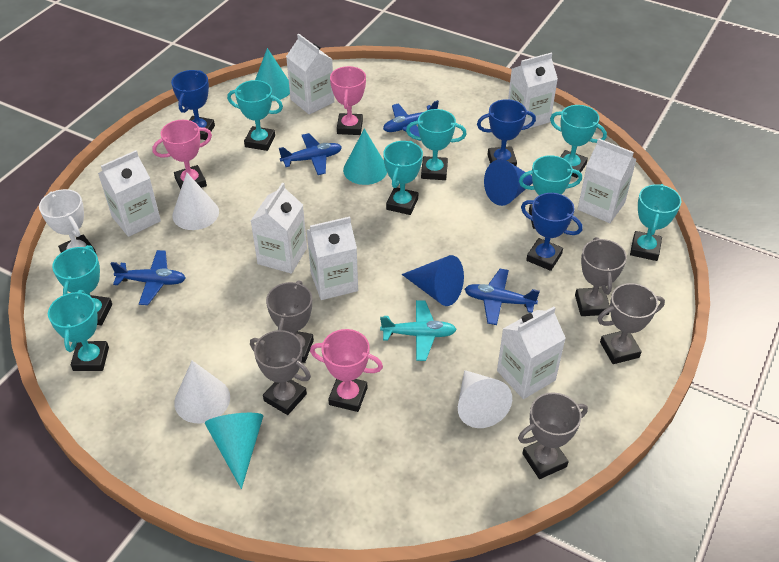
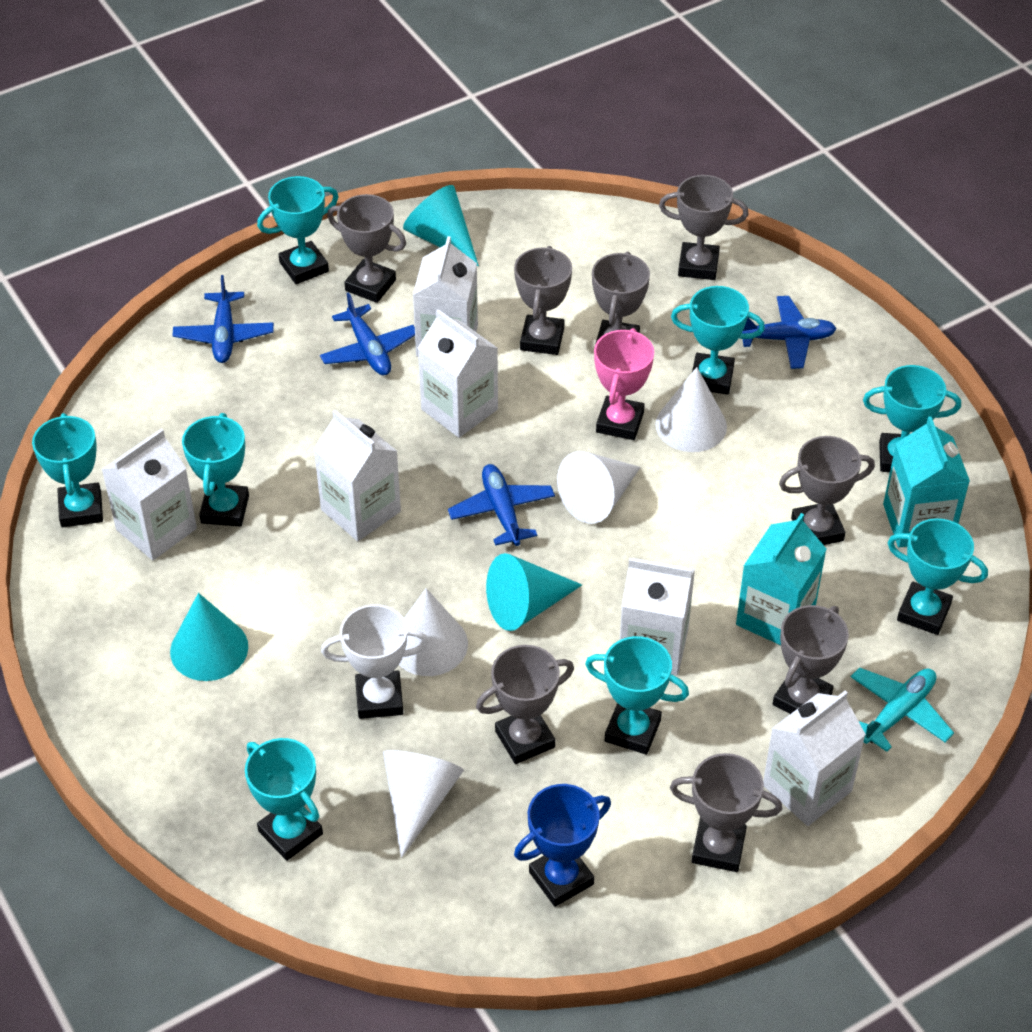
blue cone: [402,255,464,306] [484,159,533,206] = 2 -> none = 0
blue trophy: [171,70,215,140] [477,99,536,167] [521,193,583,271] = 3 -> [514,784,611,907] = 1
grey trophy: [250,330,311,415] [266,280,314,363] [518,392,588,479] [575,237,627,316] [598,283,665,364] = 5 -> [327,194,406,303] [476,645,574,764] [514,246,572,355] [592,252,650,342] [659,175,749,280] [670,753,782,872] [773,605,849,714] [779,436,875,545] = 8
pink trophy: [152,120,212,189] [310,329,383,412] [330,66,366,135] = 3 -> [594,328,654,440] = 1
turquoise carton: none = 0 -> [736,513,826,645] [883,416,970,547] = 2
white carton: [98,150,161,237] [251,183,307,274] [286,34,335,114] [307,217,358,300] [497,307,566,399] [508,53,558,130] [578,138,637,223] = 7 -> [102,429,197,560] [314,410,401,541] [413,236,478,357] [418,309,498,438] [620,558,695,675] [763,691,866,826] = 6
white cone: [172,173,219,230] [174,361,230,423] [458,370,512,428] = 3 -> [383,750,464,858] [399,588,468,676] [557,451,641,524] [656,367,727,452] = 4

